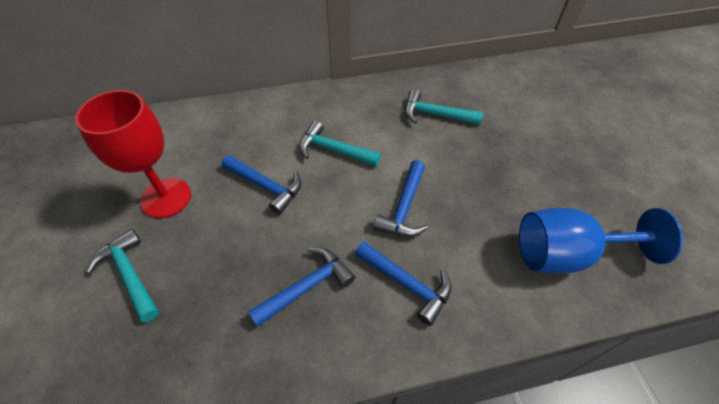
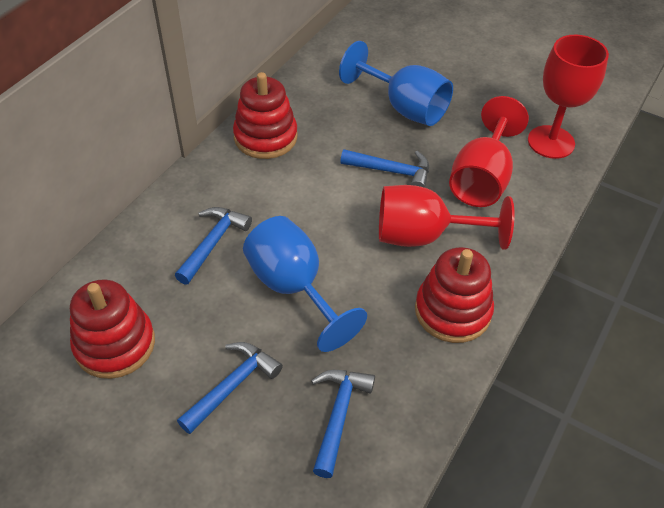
blue goblet: [519,208,683,273] = 1 -> [243,216,367,352] [339,41,453,126] = 2
red goblet: [75,90,191,218] = 1 -> [379,185,515,250] [449,96,529,207] [528,35,609,159] = 3
red stacking toy: none = 0 -> [70,279,155,379] [233,72,297,159] [415,247,494,343] = 3
turquoise hammer: [86,229,159,323] [299,121,381,167] [405,89,483,125] = 3 -> none = 0

